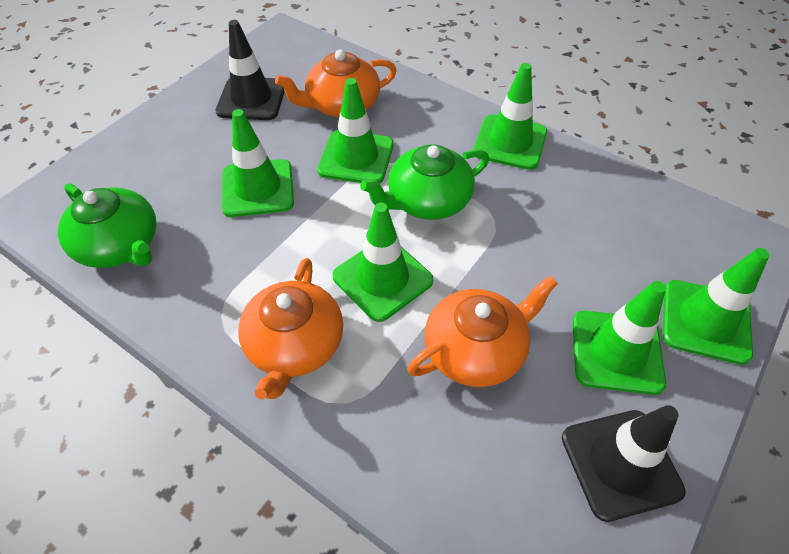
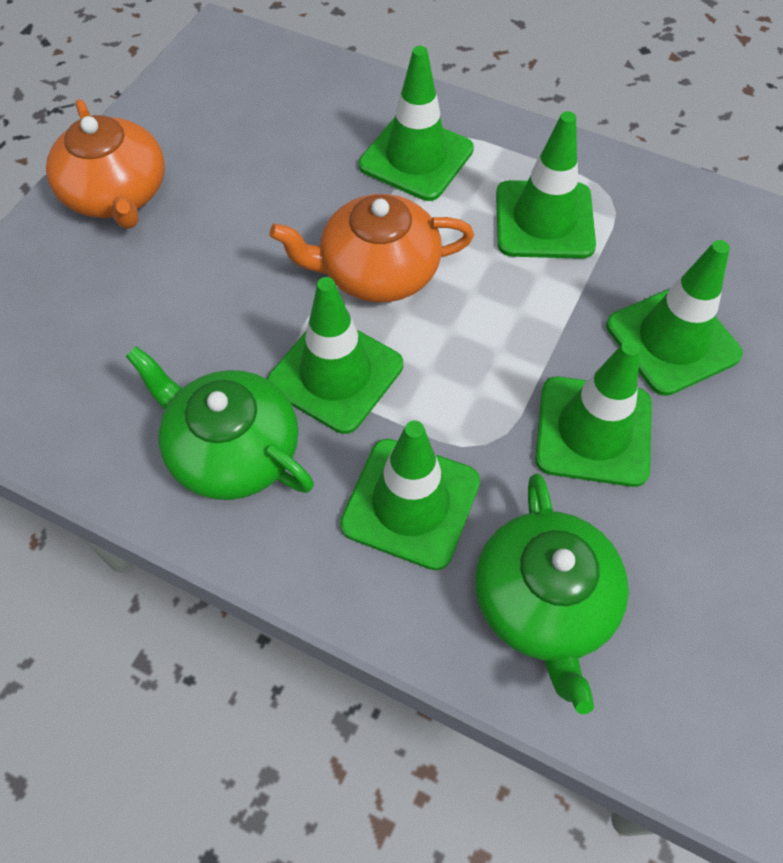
black traffic cone: [215,20,285,120] [562,405,686,522] = 2 -> none = 0
orange teapot: [238,258,343,399] [275,49,397,117] [407,275,558,387] = 3 -> [46,99,165,229] [269,194,474,302] = 2

